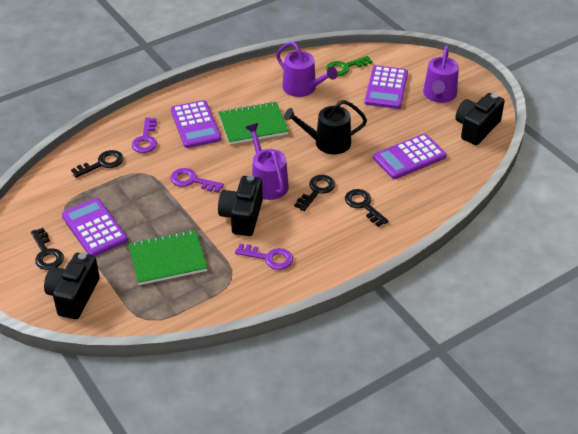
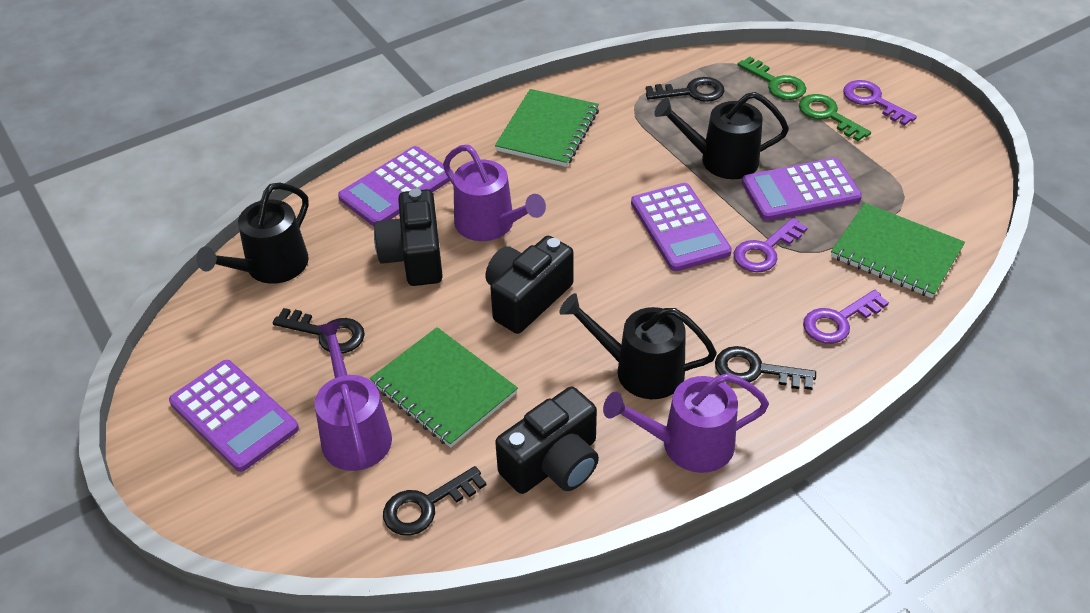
black watering can: [284,100,367,154] = 1 -> [196,182,309,284] [559,293,717,399] [654,92,789,179] = 3
green key: [326,56,372,76] = 1 -> [738,57,806,100] [799,94,871,141] = 2
green notebook: [129,230,208,285] [218,102,289,145] = 2 -> [370,327,518,448] [495,89,599,167] [831,203,965,298] = 3

